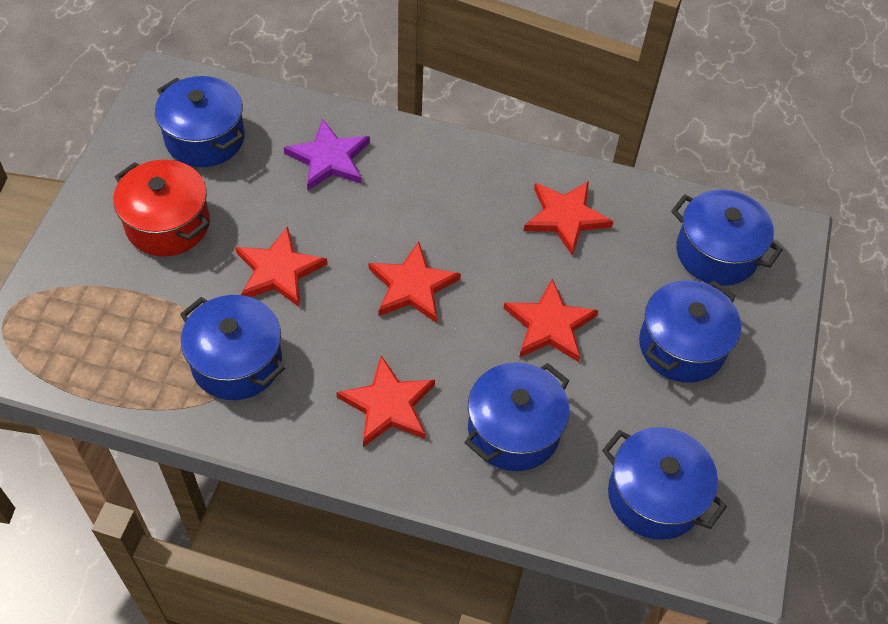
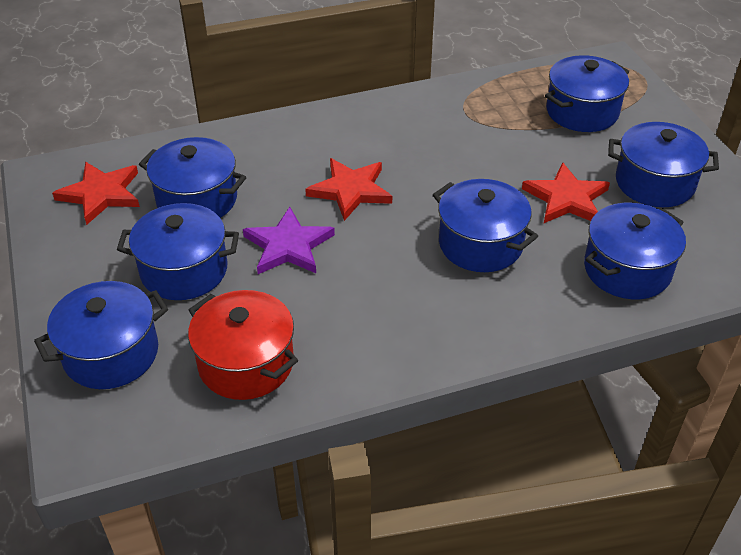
blue pot: [155,76,245,167] [180,295,285,400] [464,362,569,471] [602,427,727,540] [639,280,741,383] [671,190,783,286] = 6 -> [34,281,168,389] [117,203,239,300] [139,137,246,218] [433,179,538,272] [545,55,629,132] [584,203,686,299] [608,122,719,207] = 7
red star: [235,226,327,307] [336,355,435,447] [369,242,461,323] [503,279,599,362] [524,181,613,255] = 5 -> [52,162,140,225] [305,158,392,221] [522,162,610,223] = 3

